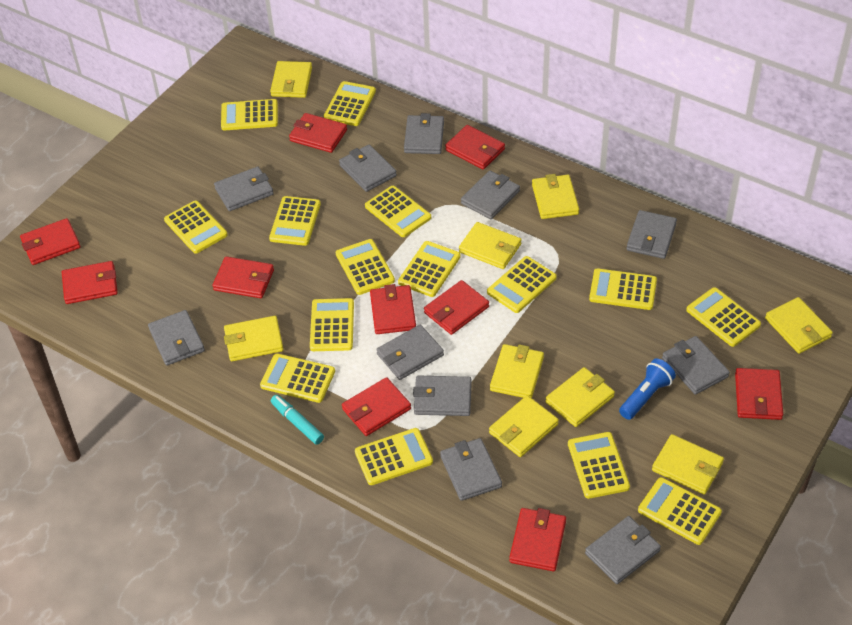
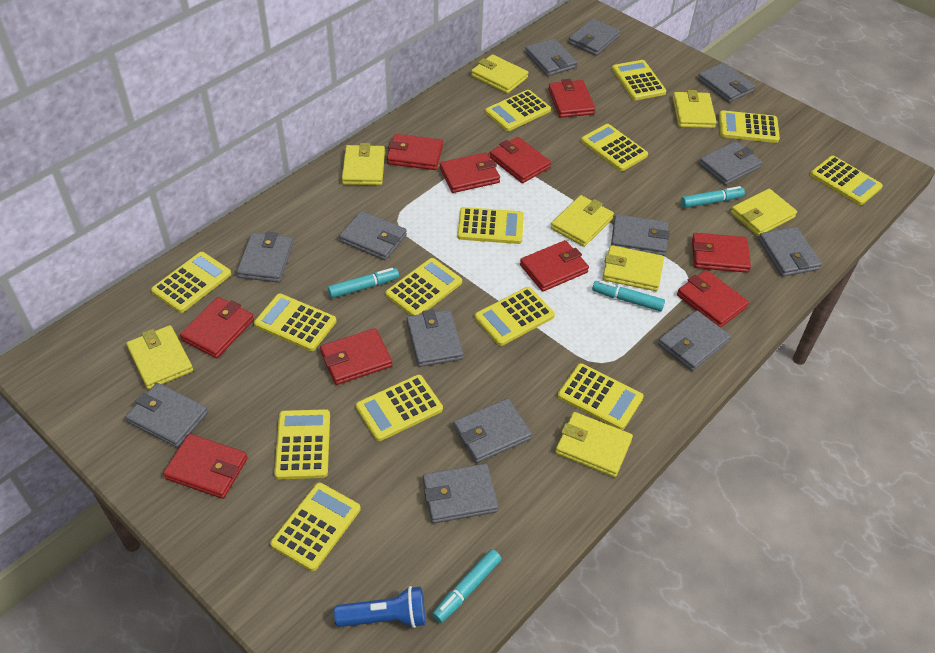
grey wallet: [148,310,205,365] [214,167,274,211] [339,145,397,192] [376,325,444,380] [404,113,444,154] [413,376,472,416] [440,438,502,501] [461,171,520,219] [585,516,661,584] [626,210,677,259] [662,336,730,395] = 11 -> [126,383,208,448] [237,232,293,283] [339,211,407,260] [407,309,464,367] [423,464,498,523] [453,398,532,463] [525,38,577,76] [568,19,620,56] [611,214,670,256] [658,310,731,371] [697,63,755,103] [699,141,762,185] [758,227,822,277] = 13
turquoise marker: [271,395,324,445] = 1 -> [328,268,399,298] [432,549,501,623] [592,281,665,311] [681,186,745,208] = 4
yellow calculator: [164,201,228,254] [221,99,278,131] [260,353,335,403] [269,196,321,246] [310,298,354,351] [324,81,376,126] [336,239,395,295] [355,428,433,485] [365,186,431,237] [398,241,461,297] [487,256,557,313] [568,432,630,499] [589,268,657,310] [638,477,722,545] [686,287,761,347] = 15 -> [151,252,231,313] [254,293,336,351] [270,483,361,571] [274,409,330,479] [356,375,443,441] [385,258,462,316] [457,207,524,244] [475,287,555,346] [485,90,551,131] [558,363,644,430] [581,124,648,171] [612,60,666,100] [719,110,780,143] [810,156,883,205] = 14
yellow wallet: [224,316,283,361] [270,61,312,98] [459,222,521,269] [489,396,559,457] [490,344,544,398] [532,174,579,219] [545,367,615,427] [652,434,724,495] [765,297,833,354] = 9 -> [126,325,193,390] [342,143,385,185] [471,54,528,94] [551,195,614,247] [555,412,633,477] [602,245,664,291] [673,90,717,128] [731,189,797,236] = 8

